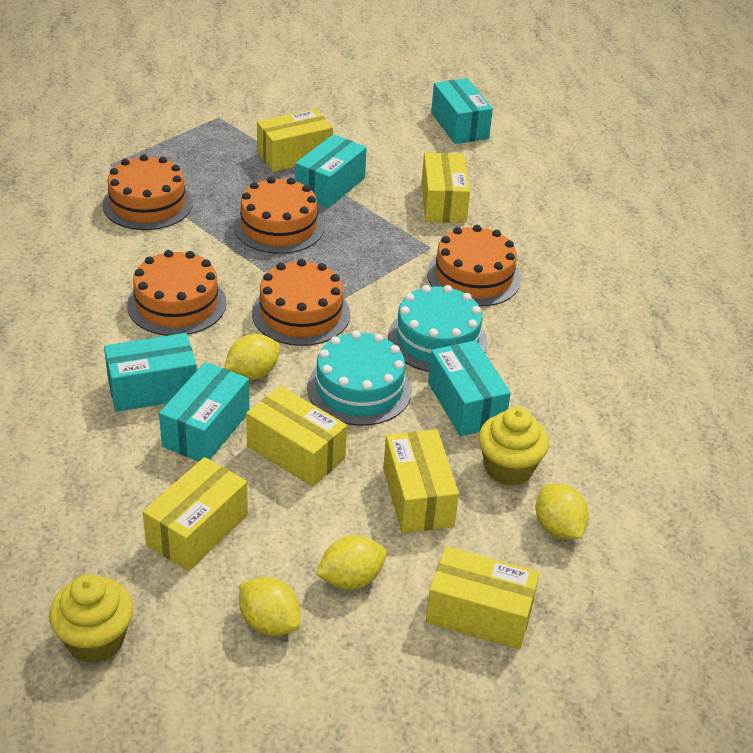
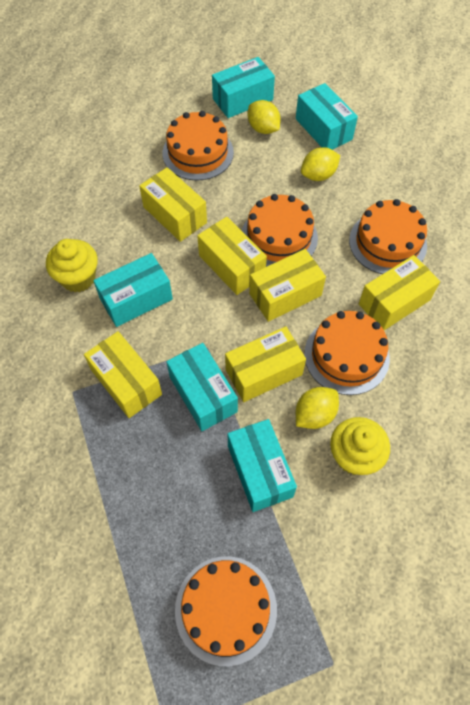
turquoise cake: [307,331,412,426] [388,285,487,372] = 2 -> none = 0
yellow lemon: [224,334,280,380] [239,577,300,636] [315,535,387,590] [535,484,589,539] = 4 -> [248,100,281,134] [296,387,339,429] [301,147,340,181] = 3

